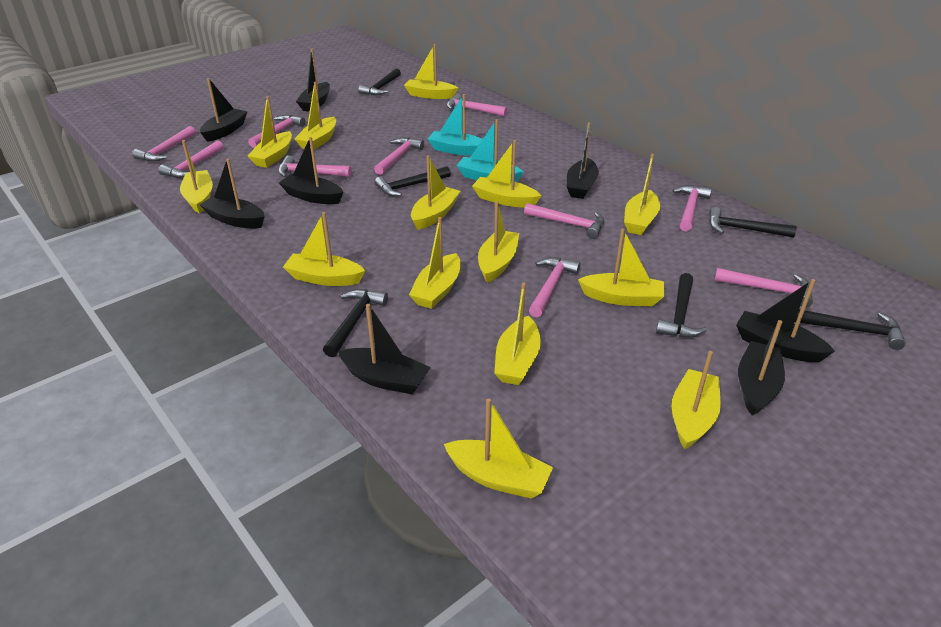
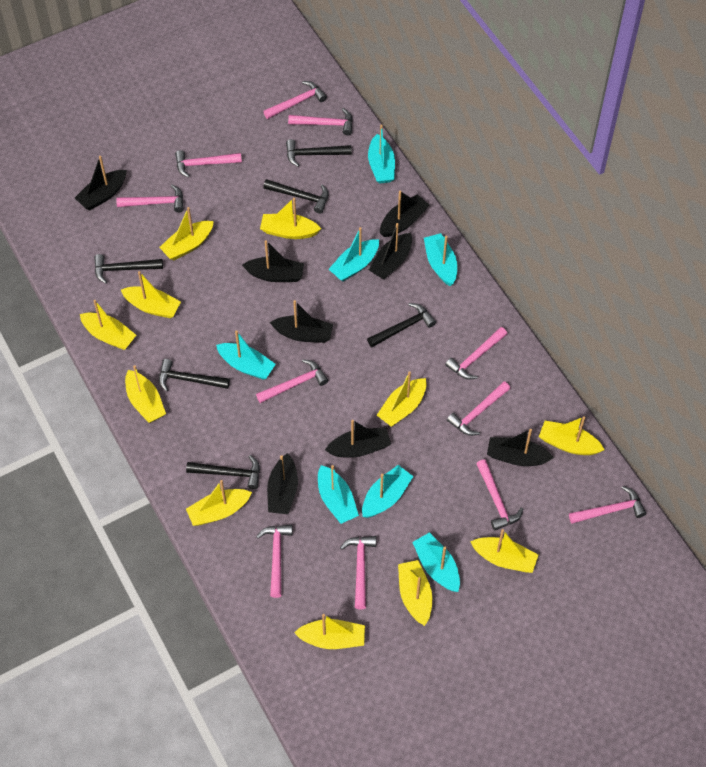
pink hammer: [132,126,196,162] [158,140,224,178] [248,115,306,148] [278,155,352,177] [374,138,424,175] [446,93,508,116] [524,203,604,239] [529,257,580,317] [672,185,712,232] [714,268,813,307] = 10 -> [116,185,184,213] [175,150,242,178] [256,359,328,403] [256,525,292,598] [263,81,327,119] [288,108,353,135] [340,536,376,609] [445,327,507,380] [447,381,510,436] [476,459,523,531] [569,486,646,524] = 11
turquoise boat: [428,94,483,156] [456,119,523,182] = 2 -> [216,330,276,380] [318,465,359,524] [329,227,379,282] [362,465,414,518] [368,125,395,184] [412,532,460,592] [424,233,457,286] = 7
yellow boat: [180,140,213,214] [248,96,292,168] [283,212,365,286] [295,82,336,150] [404,44,458,99] [409,217,460,309] [411,155,460,230] [444,398,553,499] [472,140,541,208] [478,201,519,283] [494,283,541,385] [578,228,664,306] [624,154,660,235] [672,351,721,449] = 14 -> [80,300,136,350] [121,271,181,318] [125,365,166,423] [159,207,214,260] [186,480,252,526] [260,198,321,239] [294,614,365,649] [377,371,426,427] [398,560,432,626] [470,529,538,573] [539,416,605,455] = 11

